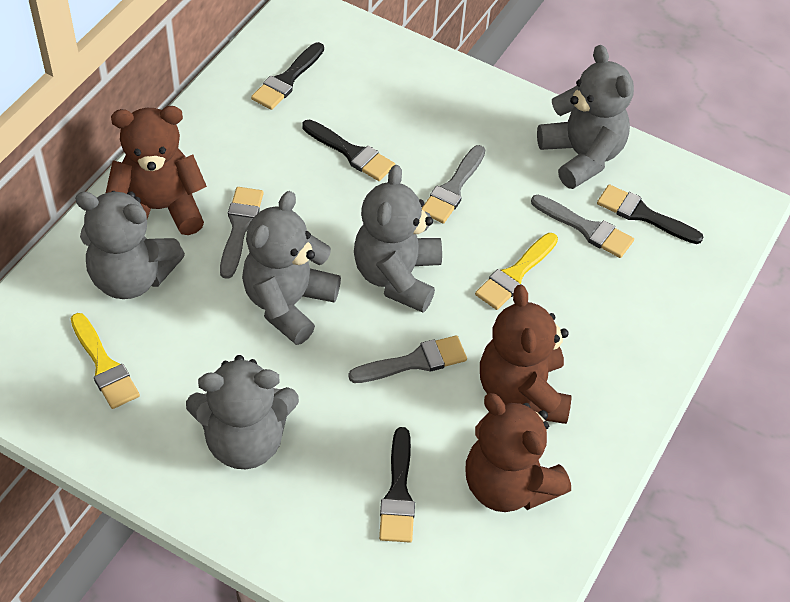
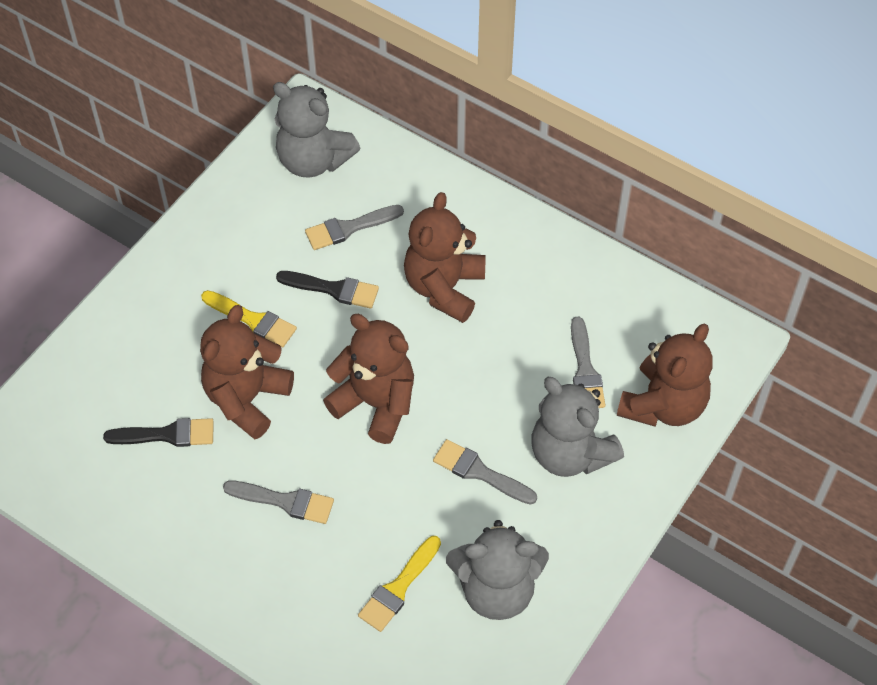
black brush: [251,42,324,110] [302,119,395,181] [379,427,415,543] [597,184,703,244] = 4 -> [103,418,214,447] [276,271,379,309] = 2
brown teddy bear: [106,106,207,235] [466,393,571,512] [480,285,571,424] = 3 -> [200,305,294,439] [323,314,414,444] [404,192,486,323] [617,324,713,427] = 4
grey teddy bear: [75,191,185,299] [186,355,299,469] [242,191,341,345] [354,165,442,312] [537,45,634,189] = 5 -> [273,82,360,178] [446,520,549,620] [531,377,624,477] = 3

